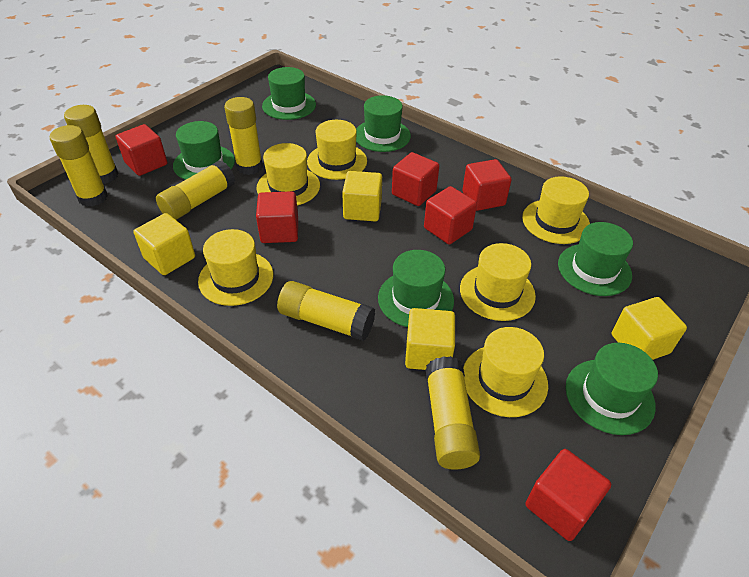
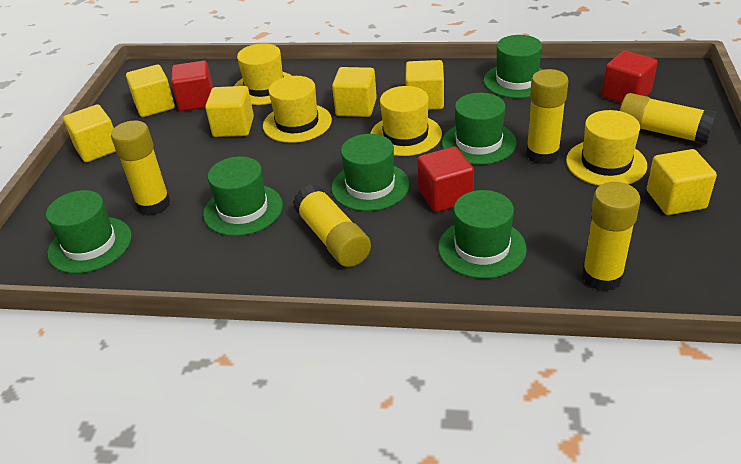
red cube: [116,124,167,176] [256,191,298,243] [392,152,439,206] [424,186,477,244] [462,159,512,211] [525,449,611,541] = 6 -> [171,61,213,111] [417,147,474,212] [602,51,657,103] = 3
yellow cube: [134,213,195,275] [342,171,382,221] [405,308,455,370] [611,297,687,360] = 4 -> [63,104,116,162] [126,64,175,117] [205,86,254,137] [332,67,377,117] [406,60,444,110] [647,149,717,215] = 6
yellow glue stick: [50,125,108,207] [64,105,119,184] [156,160,235,220] [224,97,263,175] [277,281,375,341] [425,356,480,470] = 6 -> [111,121,171,216] [293,184,371,267] [526,69,569,164] [582,182,640,292] [620,93,717,145] = 5
yellow hat: [198,229,273,306] [257,143,320,205] [307,120,367,180] [460,243,536,321] [463,327,548,417] [522,176,590,244] = 6 -> [234,43,292,105] [263,76,332,143] [370,86,442,156] [566,110,647,186] = 4

